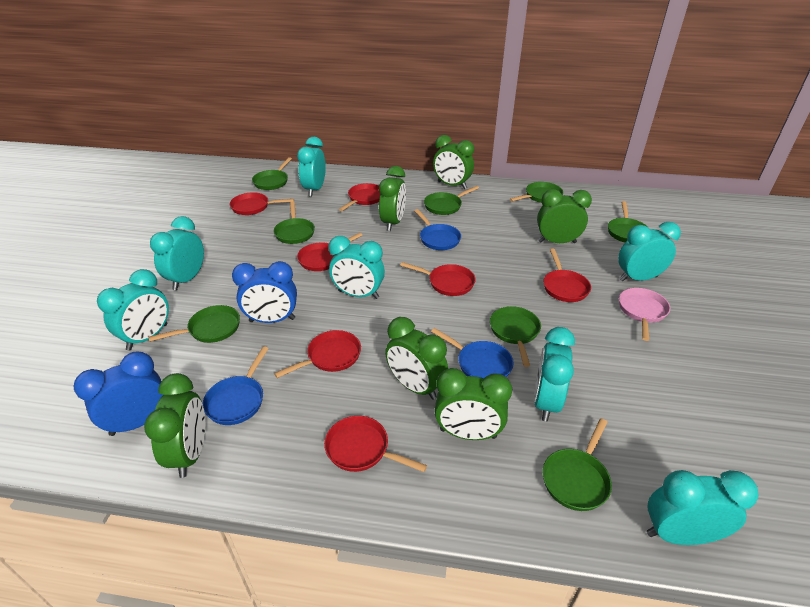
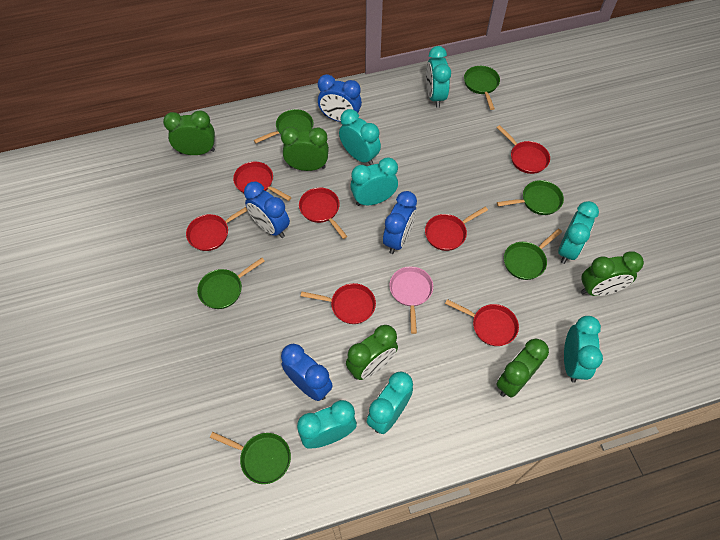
blue clock: [74,351,163,436] [232,261,297,323] = 2 -> [244,182,290,238] [281,344,333,401] [318,74,362,122] [383,191,417,254] = 4
blue pan: [203,346,269,425] [415,209,461,250] [431,328,514,378] = 3 -> none = 0
green clock: [144,373,205,478] [379,166,406,231] [385,317,448,400] [433,135,474,189] [435,368,512,440] [537,189,592,243] = 6 -> [163,110,215,155] [281,127,329,171] [346,325,398,380] [496,339,549,398] [581,251,644,296] = 5
green pan: [148,305,240,343] [252,157,292,190] [273,202,315,244] [424,186,479,215] [490,306,541,367] [510,182,563,203] [542,418,612,511] [608,201,649,242] = 8 -> [197,258,265,309] [210,432,291,484] [254,109,314,143] [464,66,500,110] [497,180,564,215] [504,229,562,280] = 6

